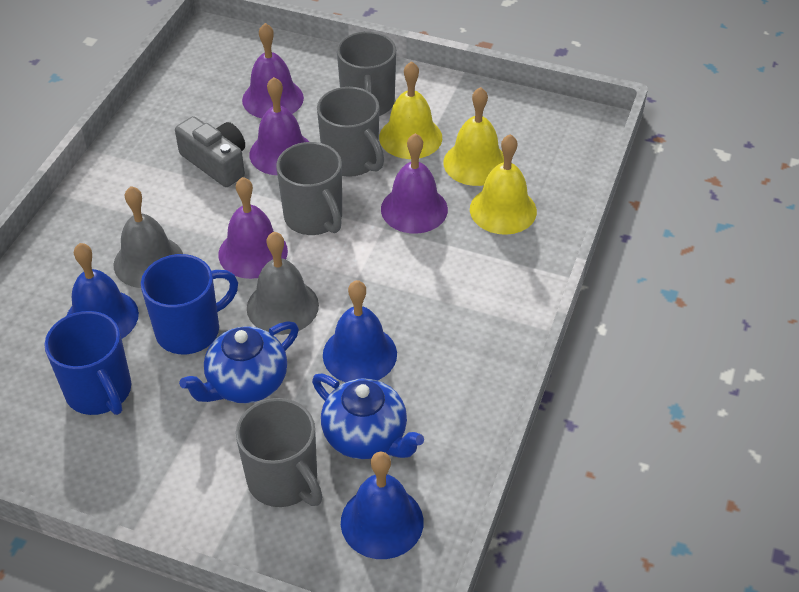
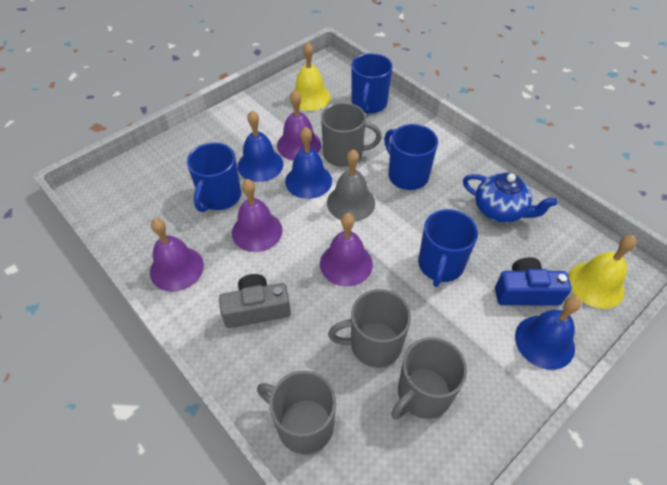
blue camera: none = 0 -> [495,257,572,305] = 1
blue mug: [44,311,131,415] [141,254,238,354] = 2 -> [187,143,241,212] [351,53,393,114] [384,124,438,190] [418,209,478,287] = 4
blue teapot: [179,321,299,403] [312,374,424,459] = 2 -> [463,173,558,223] = 1
grey bell: [114,186,183,288] [247,232,319,335] = 2 -> [327,149,375,222] = 1
yellow bell: [379,61,442,159] [443,87,504,186] [470,134,537,235] = 3 -> [290,42,331,111] [568,235,637,309] = 2

